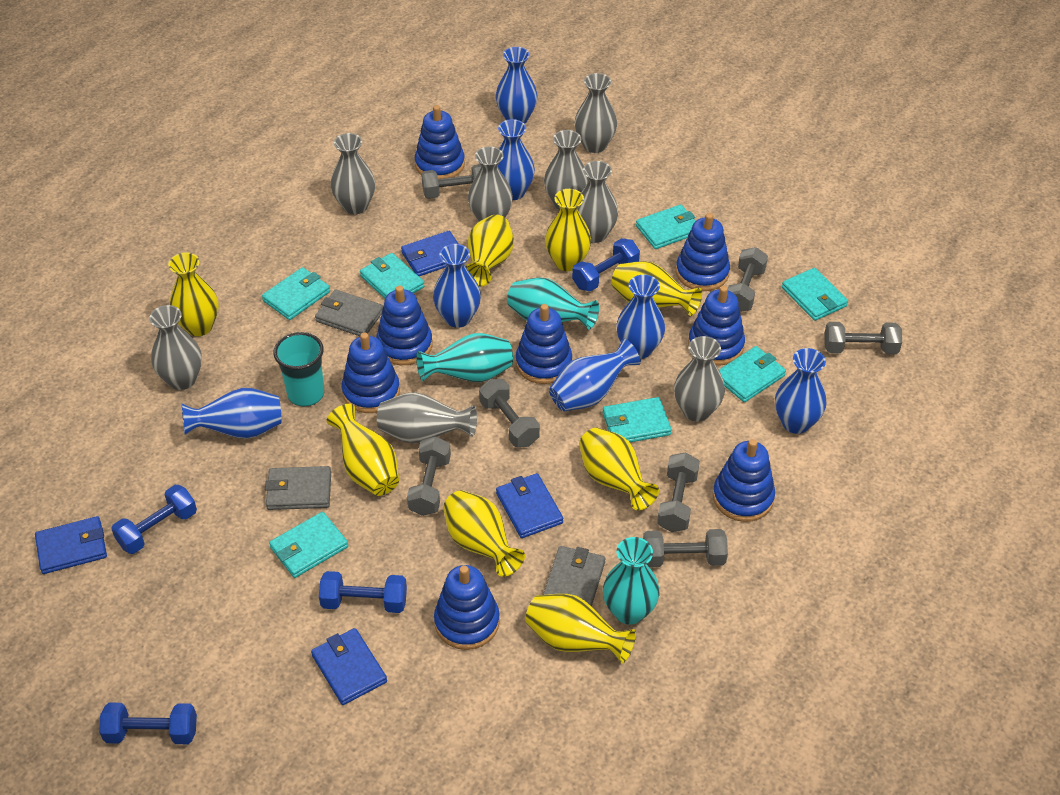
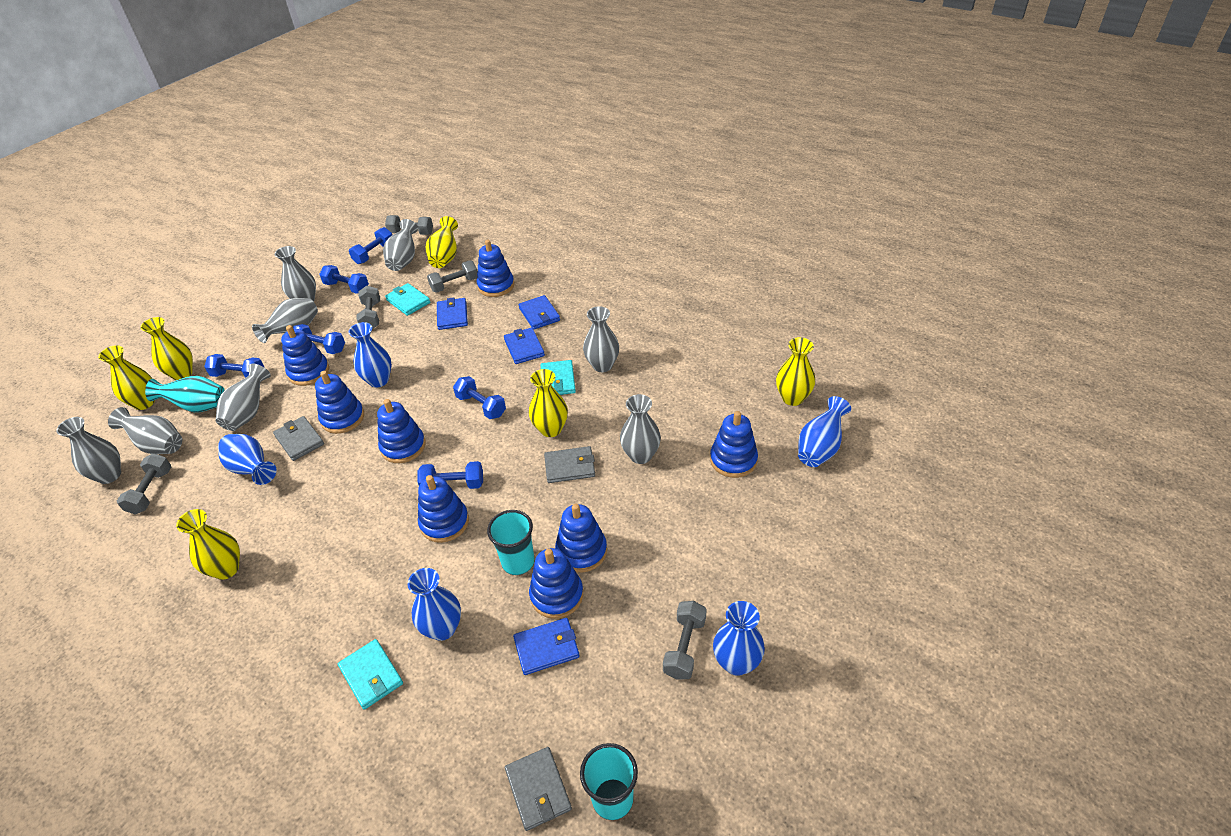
blue dumbbell: [99,703,197,744] [111,485,197,554] [319,571,407,613] [572,238,640,292] = 4 -> [204,354,264,378] [293,324,345,354] [319,265,369,294] [349,227,392,264] [418,461,483,489] [453,376,506,419] = 6
blue vase: [182,388,282,439] [433,244,481,328] [496,47,538,124] [498,119,535,200] [549,339,641,411] [616,275,665,359] [775,348,827,434] = 7 -> [218,434,277,485] [349,322,392,388] [408,568,461,641] [713,601,765,676] [798,396,851,467] = 5
grey dumbbell: [407,436,451,516] [421,164,481,199] [479,379,540,447] [643,529,728,567] [657,452,700,532] [728,247,768,312] [824,322,902,354] = 7 -> [117,453,171,515] [356,286,380,329] [385,215,433,235] [427,260,478,293] [663,601,707,679] = 5
turquoise cup: [273,332,324,407] = 1 -> [487,510,535,575] [580,743,638,820] = 2
turquoise vase: [416,333,513,382] [507,278,599,330] [603,537,660,625] = 3 -> [145,376,225,412] = 1
turquoise wallet: [262,267,330,320] [269,512,348,578] [360,253,425,298] [603,397,672,442] [636,204,695,249] [719,346,786,402] [782,268,848,321] = 7 -> [338,639,403,710] [385,283,430,316] [540,360,576,395] = 3
yellow vase: [168,252,219,336] [327,404,399,496] [443,490,525,577] [465,215,514,286] [526,594,636,664] [545,189,591,271] [579,428,659,510] [611,261,702,316] = 8 -> [98,345,155,410] [140,317,193,380] [176,509,240,580] [425,216,458,268] [529,369,568,437] [776,337,815,406] = 6

